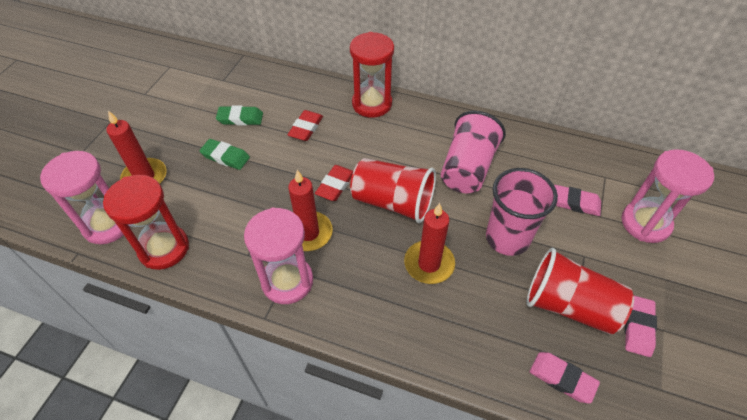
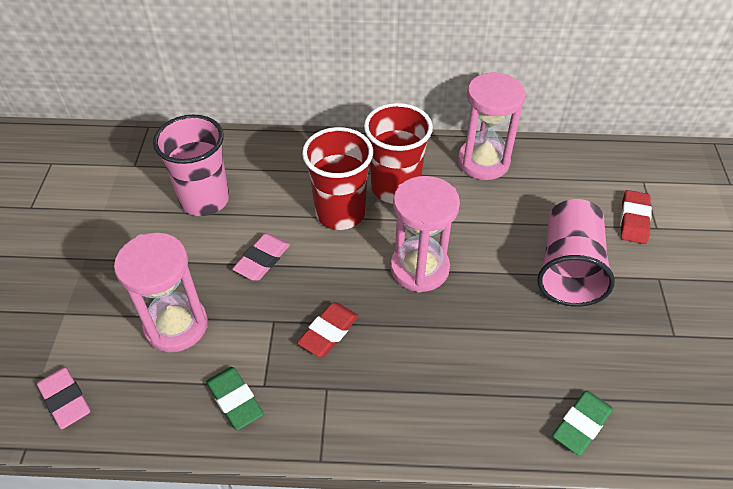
pink eraser: [530,352,600,404] [554,185,601,216] [625,296,657,357] = 3 -> [37,367,90,429] [232,233,290,281] = 2
red candle: [106,111,167,184] [288,170,333,251] [404,203,455,284] = 3 -> none = 0
red hourglass: [103,175,189,270] [350,32,394,118] = 2 -> none = 0

